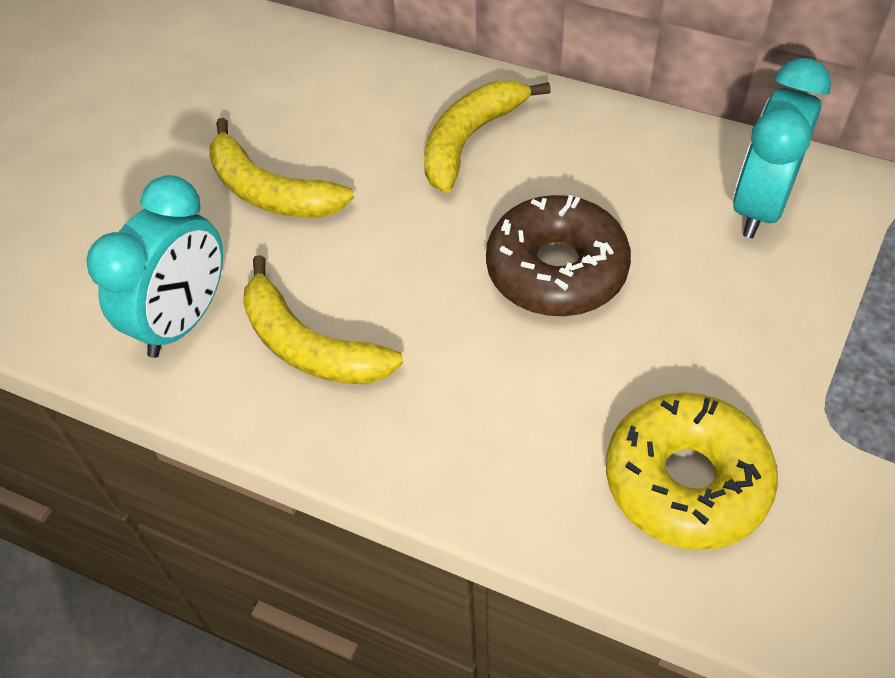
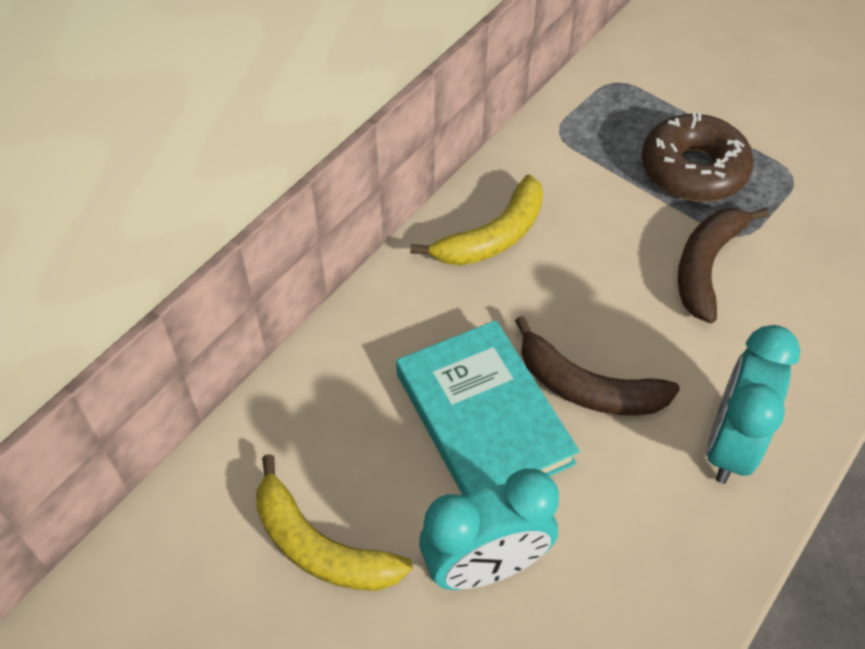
brown banana: none = 0 -> [515,316,680,416] [678,208,769,323] = 2
turquoise book: none = 0 -> [396,320,580,496] = 1
yellow banana: [209,118,354,218] [243,255,403,384] [424,80,551,193] = 3 -> [256,454,413,591] [410,174,543,266] = 2
yellow donut: [606,392,778,550] = 1 -> none = 0

